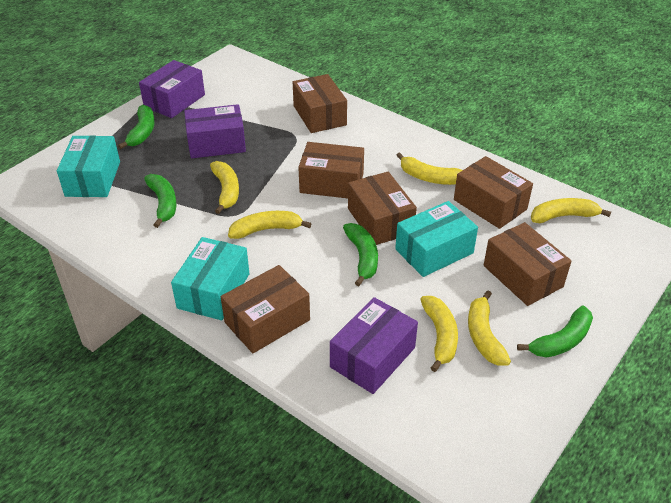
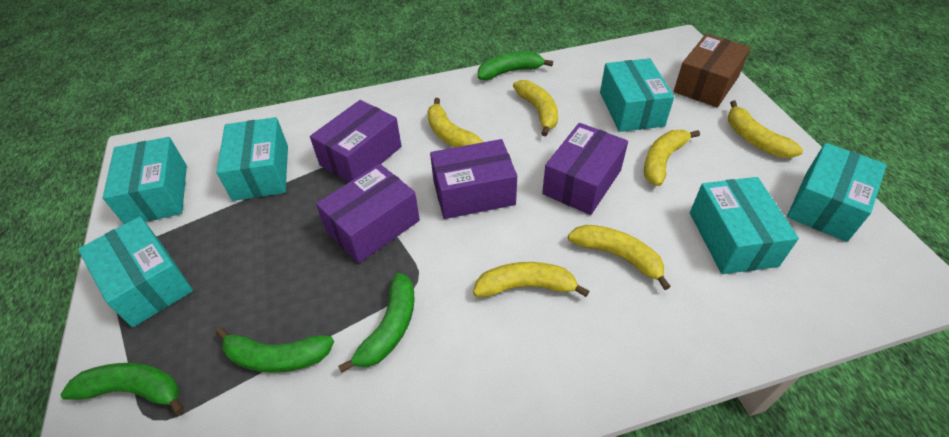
brown box: [221,265,310,353] [293,74,347,133] [298,142,364,198] [348,172,417,245] [454,156,533,229] [484,222,571,306] = 6 -> [674,34,751,107] = 1
purple box: [139,60,205,118] [184,104,246,158] [330,297,418,394] = 3 -> [310,100,402,182] [316,164,420,263] [430,139,517,219] [542,123,628,215] = 4
turquoise box: [57,136,120,197] [171,237,250,320] [395,201,478,277] = 3 -> [78,216,193,328] [103,137,187,224] [216,117,288,201] [600,58,674,132] [690,177,799,274] [787,143,887,242] = 6

